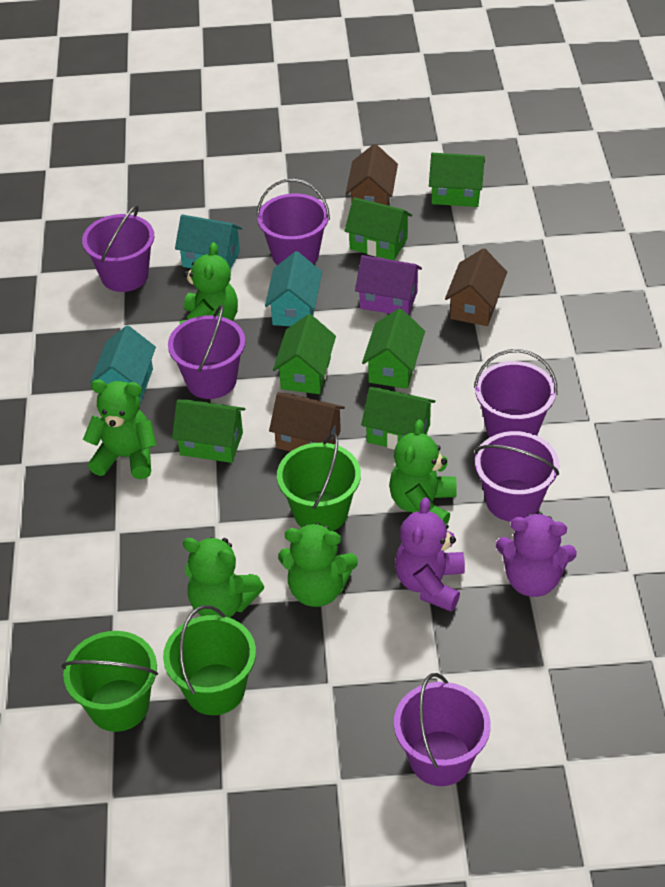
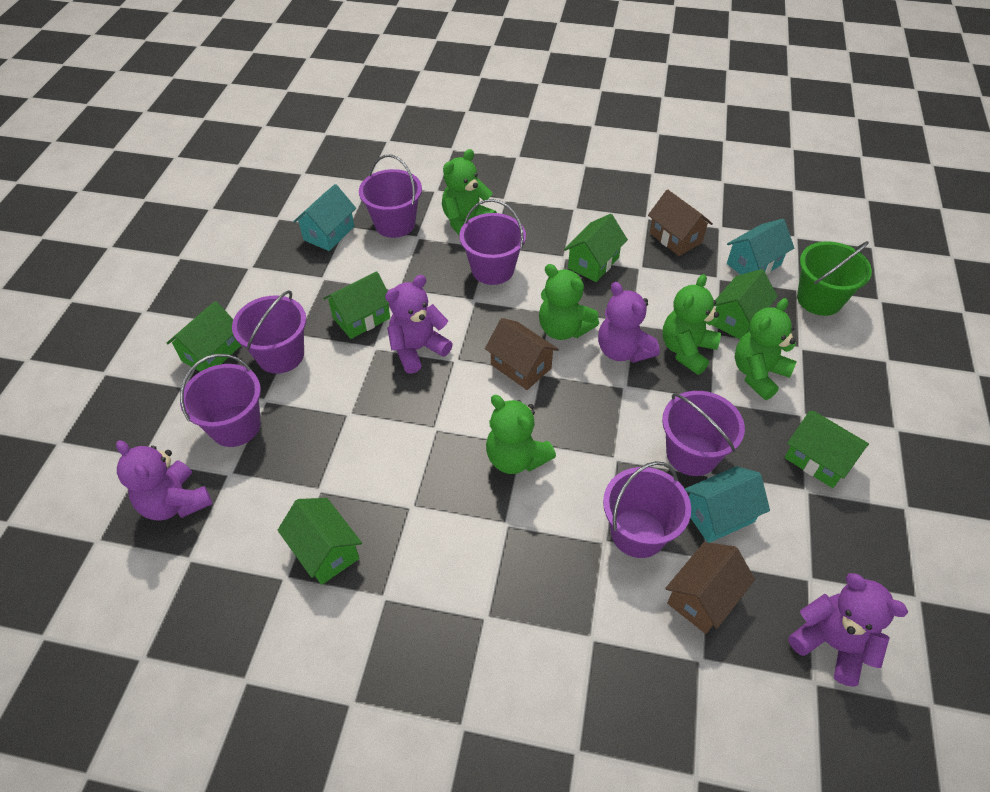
green bucket: [61,631,158,732] [163,605,256,715] [277,433,361,531] = 3 -> [797,241,872,316] = 1
purple house: [355,255,422,315] = 1 -> none = 0
purple teddy bear: [395,497,465,612] [496,513,577,597] = 2 -> [116,440,212,521] [385,275,453,374] [598,282,660,363] [788,573,908,687] = 4

